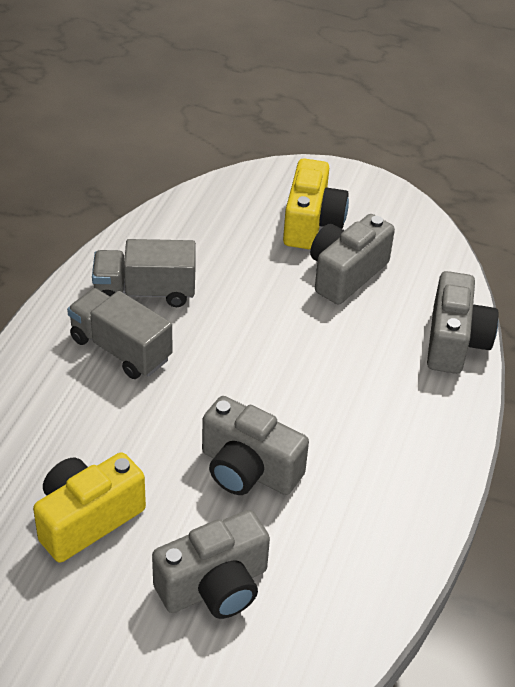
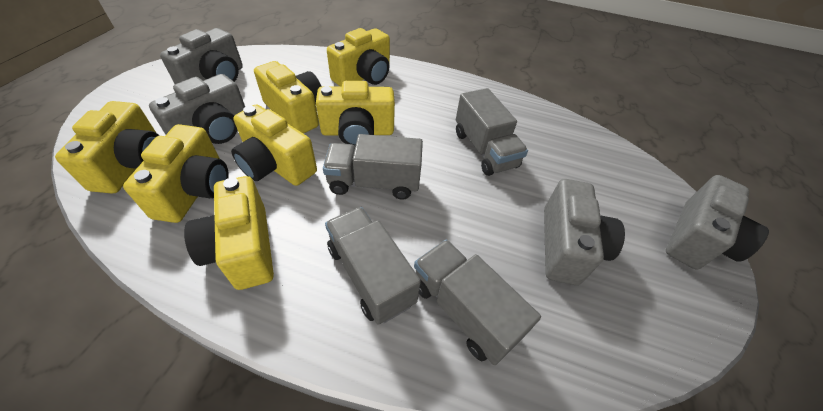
grey truck: [67,288,173,379] [92,239,196,307] = 2 -> [323,134,423,200] [325,207,421,325] [414,240,541,365] [456,88,528,176] = 4
yellow camera: [33,452,146,563] [283,158,349,249] = 2 -> [55,101,160,193] [123,124,229,223] [184,176,274,290] [231,104,317,186] [254,61,322,133] [316,81,395,146] [327,28,390,87] = 7

